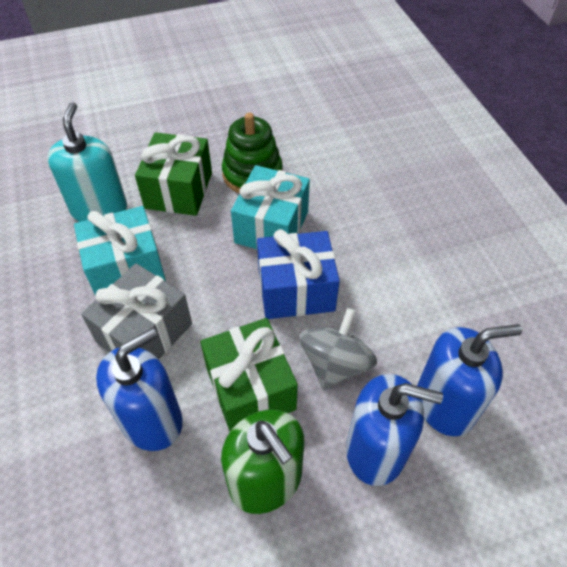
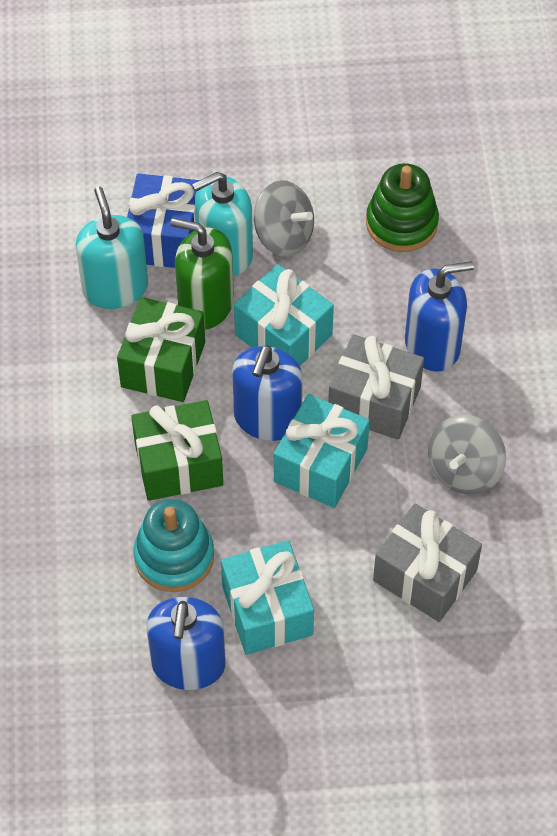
grey gift: [81,263,192,360] = 1 -> [328,334,424,440] [373,504,482,622] = 2
grey spinning top: [299,308,377,390] = 1 -> [254,180,314,257] [428,415,506,495] = 2
turquoise gift: [74,206,166,296] [231,165,310,249] = 2 -> [221,540,314,655] [234,264,334,366] [274,394,370,508] = 3
turquoise soap dispenser: [47,102,127,222] = 1 -> [75,186,148,309] [192,172,253,276] = 2
turquoise stacking toy: none = 0 -> [134,499,214,592] = 1

